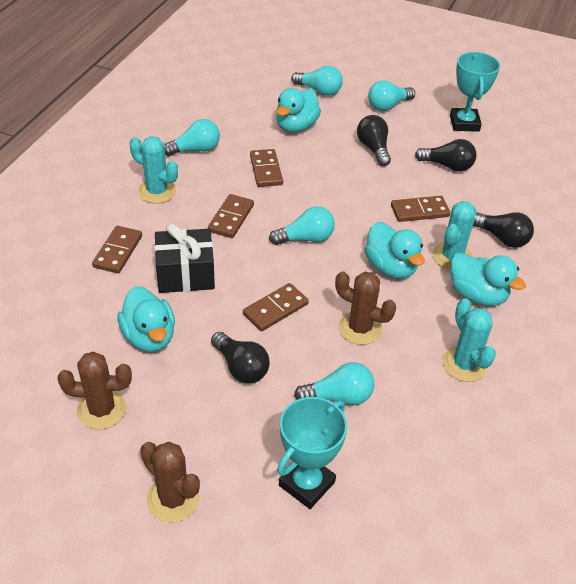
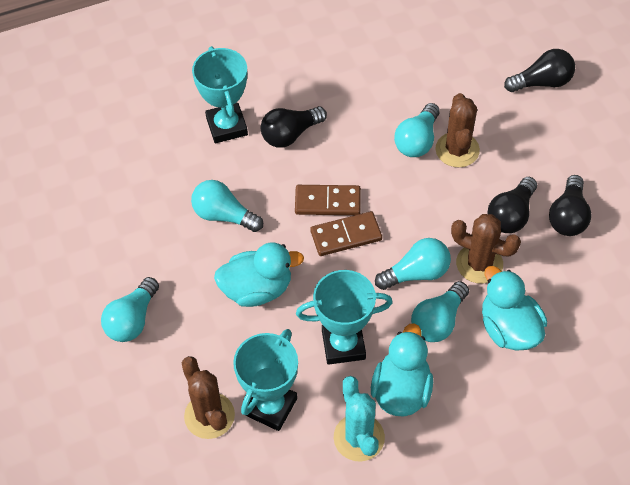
black gift: [154,223,215,293] = 1 -> none = 0
brown domino: [92,226,142,273] [208,194,254,238] [243,283,309,331] [250,149,283,187] [391,196,450,222] = 5 -> [295,185,361,215] [310,211,382,256] = 2
turquoise cactus: [130,136,178,204] [432,201,476,270] [443,299,496,382] = 3 -> [334,376,385,462] = 1
turquoise duck: [117,286,175,352] [276,88,321,132] [365,222,425,279] [451,252,526,306] = 4 -> [214,242,304,307] [371,323,433,417] [482,266,547,351] = 3
turquoise trophy: [277,397,347,509] [450,52,500,132] = 2 -> [192,46,248,143] [233,329,298,431] [296,270,393,365] = 3

